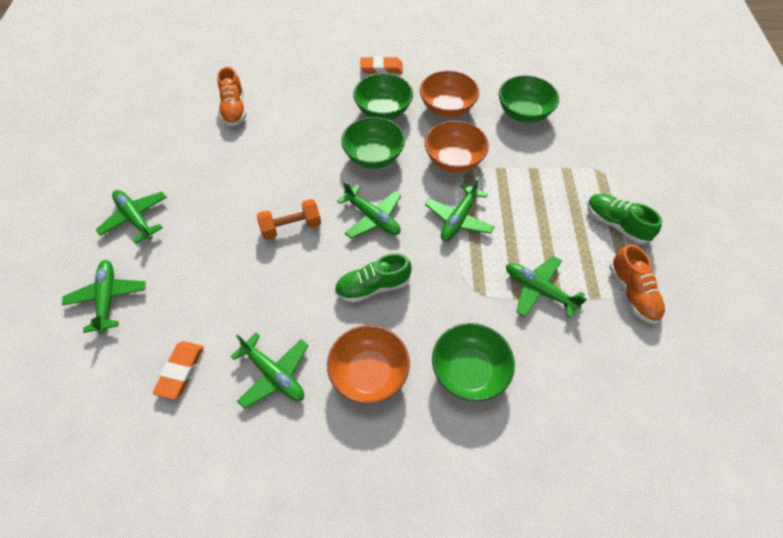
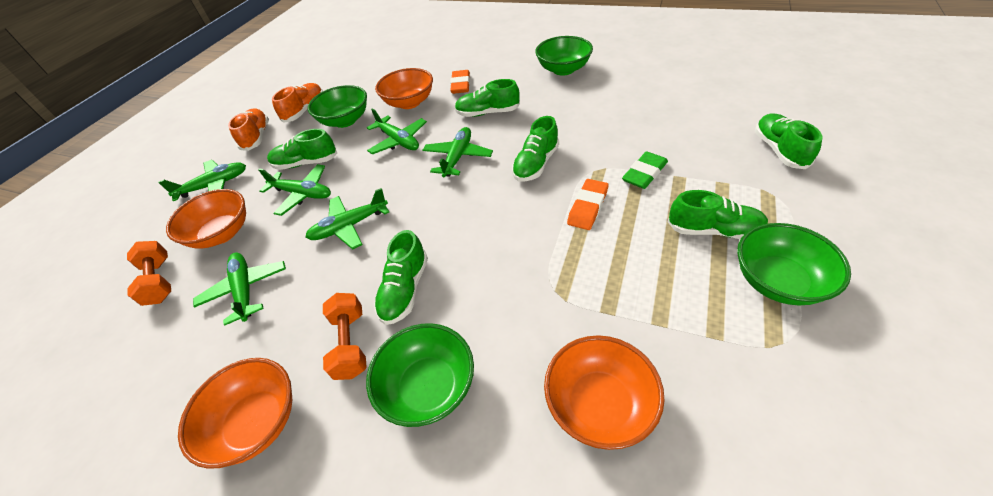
green eraser: none = 0 -> [622,151,668,189] = 1
green shoe: [335,253,412,303] [587,194,662,244] = 2 -> [267,129,337,170] [374,230,428,325] [455,79,520,117] [512,116,559,182] [668,190,768,239] [755,114,823,169] = 6
orange bowl: [327,325,410,404] [420,71,479,117] [425,121,489,173] = 3 -> [166,189,246,249] [178,358,292,469] [375,68,433,109] [544,335,665,450] = 4
orange dumbbell: [257,199,321,240] = 1 -> [127,241,171,306] [323,293,367,380] = 2

